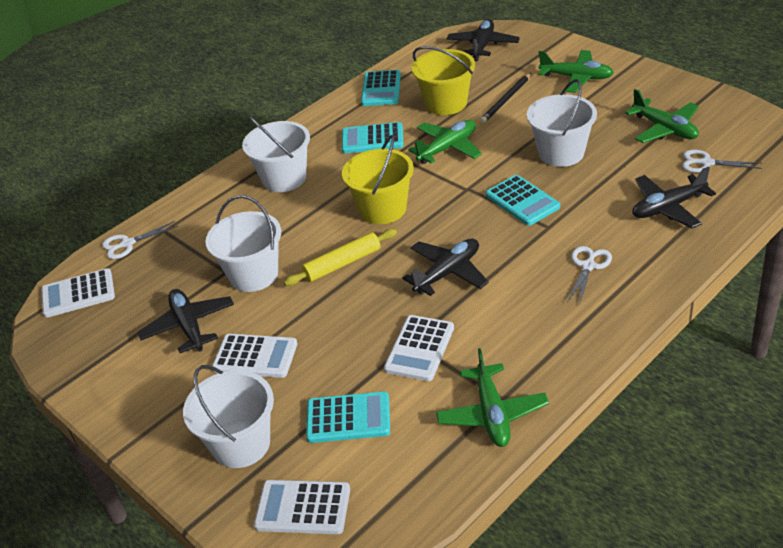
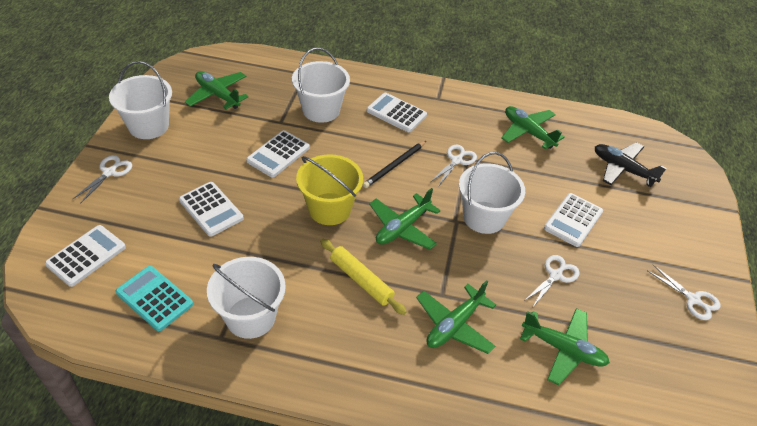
black plane: [137,289,234,353] [403,238,489,296] [446,19,520,61] [632,166,716,228] = 4 -> [595,142,667,187] = 1
green plane: [408,120,482,164] [436,348,549,447] [539,50,614,93] [625,89,699,143] = 4 -> [185,71,249,109] [369,188,441,250] [416,280,496,354] [501,106,565,149] [520,308,610,385] = 5
turquoise calculator: [306,391,390,443] [342,122,404,153] [361,70,401,106] [486,175,560,226] = 4 -> [116,266,193,331] = 1
white calculator: [41,268,115,318] [212,334,298,378] [254,480,350,534] [384,315,454,381] = 4 -> [45,225,126,287] [179,182,243,237] [246,130,310,178] [367,93,427,132] [544,193,603,247] = 5
white scissors: [102,221,178,259] [567,246,612,305] [682,150,762,173] = 3 -> [72,155,132,204] [431,145,477,187] [524,255,580,307] [647,265,721,320] = 4
yellow bucket: [342,135,414,224] [412,46,475,115] = 2 -> [296,154,363,225] = 1

